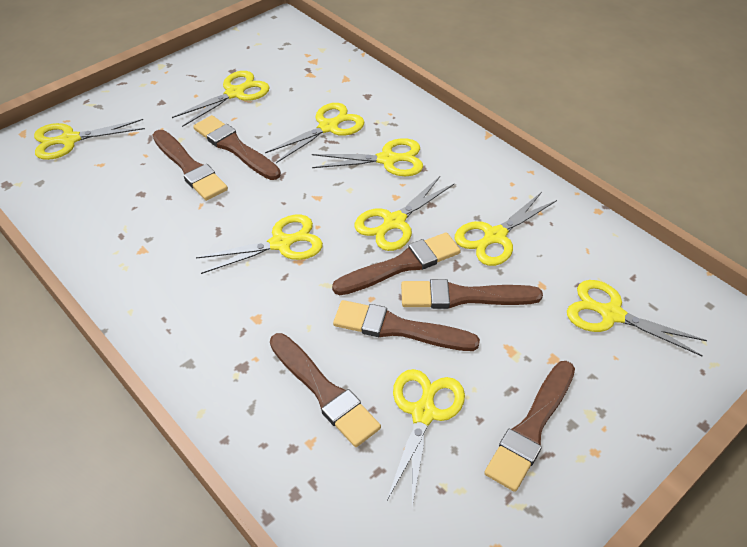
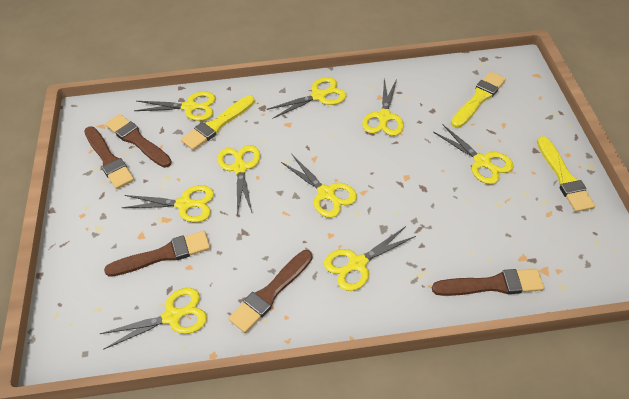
brown brush: [153,130,228,201] [193,115,281,180] [270,333,381,447] [332,232,461,295] [333,300,480,351] [401,279,543,309] [484,361,575,492] = 7 -> [84,126,134,189] [104,231,210,277] [105,114,172,168] [228,250,313,333] [432,269,544,296] = 5
yellow brush: none = 0 -> [181,96,255,150] [451,72,506,128] [537,136,595,212] = 3

